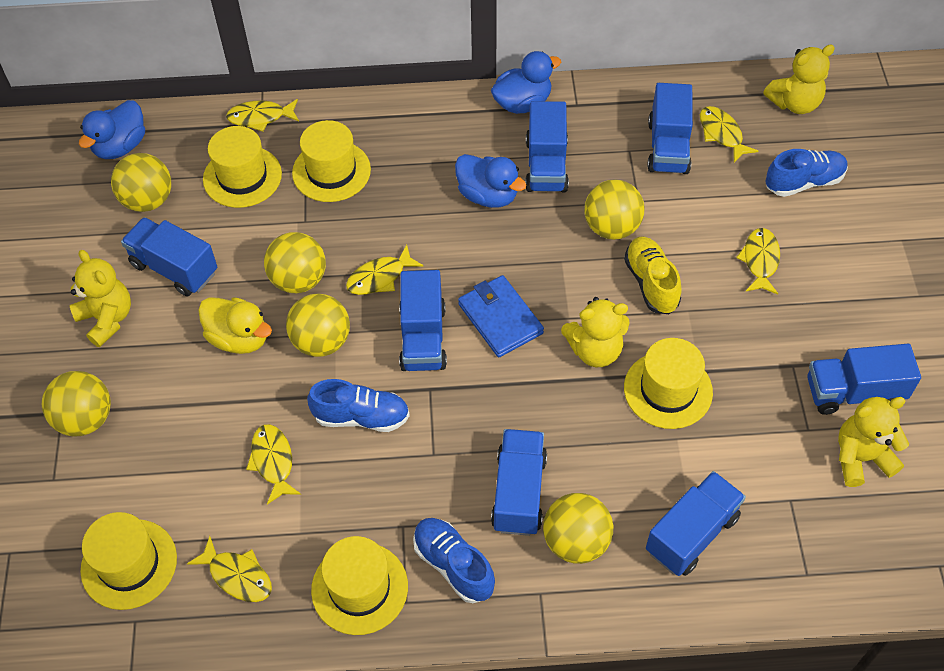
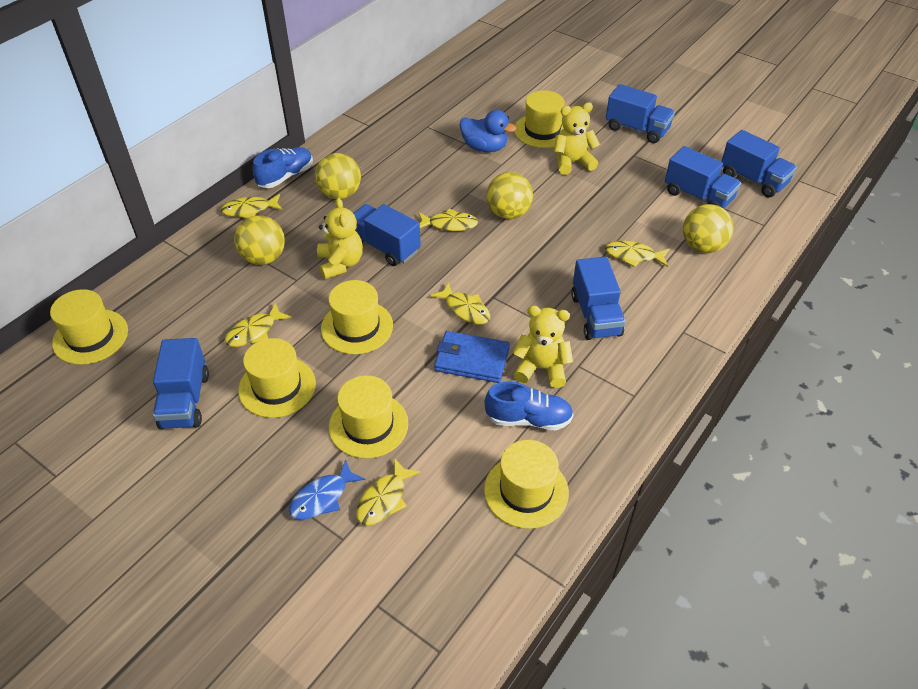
blue duck: [79,100,145,159] [455,154,526,208] [491,51,561,114] = 3 -> [460,110,516,152] = 1
blue fish: none = 0 -> [289,459,365,520] = 1
blue shoe: [307,379,410,432] [413,518,495,603] [765,149,848,197] = 3 -> [253,147,313,188] [485,382,574,430] = 2
blue truck: [121,217,217,297] [399,270,447,371] [491,429,547,536] [525,101,569,192] [646,471,746,576] [647,83,693,174] [807,344,921,415] = 7 -> [153,338,209,429] [353,204,421,266] [571,257,626,340] [606,84,675,143] [665,146,741,209] [721,130,797,197] = 6
yellow ball: [42,371,111,437] [111,153,171,212] [264,232,326,293] [286,293,350,357] [543,493,613,564] [584,179,645,240] = 6 -> [234,215,285,265] [315,153,361,199] [486,172,533,219] [683,204,733,253] = 4
yellow duck: [198,297,272,354] = 1 -> none = 0
yellow hat: [80,512,177,610] [203,126,282,208] [292,120,371,202] [311,536,408,635] [624,338,713,429] = 5 -> [50,289,128,365] [238,338,316,418] [321,280,393,354] [329,375,408,459] [484,440,569,529] [514,90,565,148] = 6
yellow shoe: [624,236,681,314] = 1 -> none = 0
yellow teddy bear: [70,250,131,347] [561,297,629,367] [763,44,835,114] [838,397,909,487] = 4 -> [317,198,363,279] [513,306,573,388] [554,102,600,175] = 3

